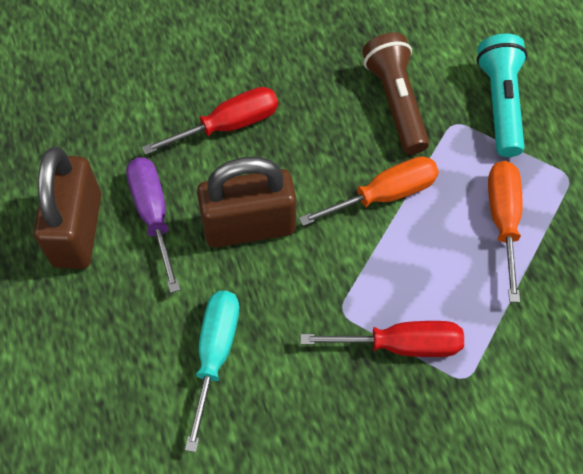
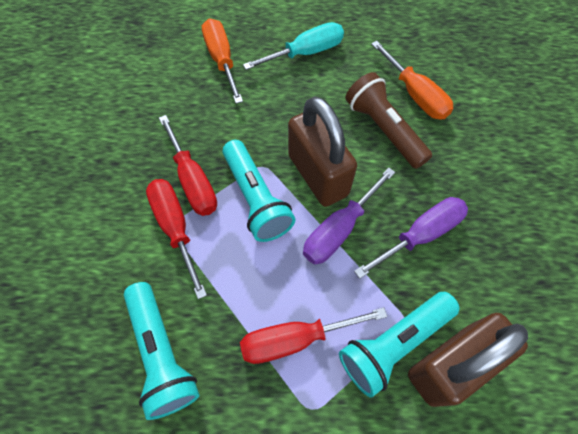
purple screwdriver: [126,157,180,293] = 1 -> [303,168,395,264] [354,197,468,279] = 2
red screwdriver: [142,87,278,155] [301,321,464,357] = 2 -> [146,179,207,299] [159,115,217,216] [240,308,387,364] = 3
turquoise flashlight: [476,34,528,157] = 1 -> [124,282,200,420] [222,140,295,242] [339,292,460,398] = 3

